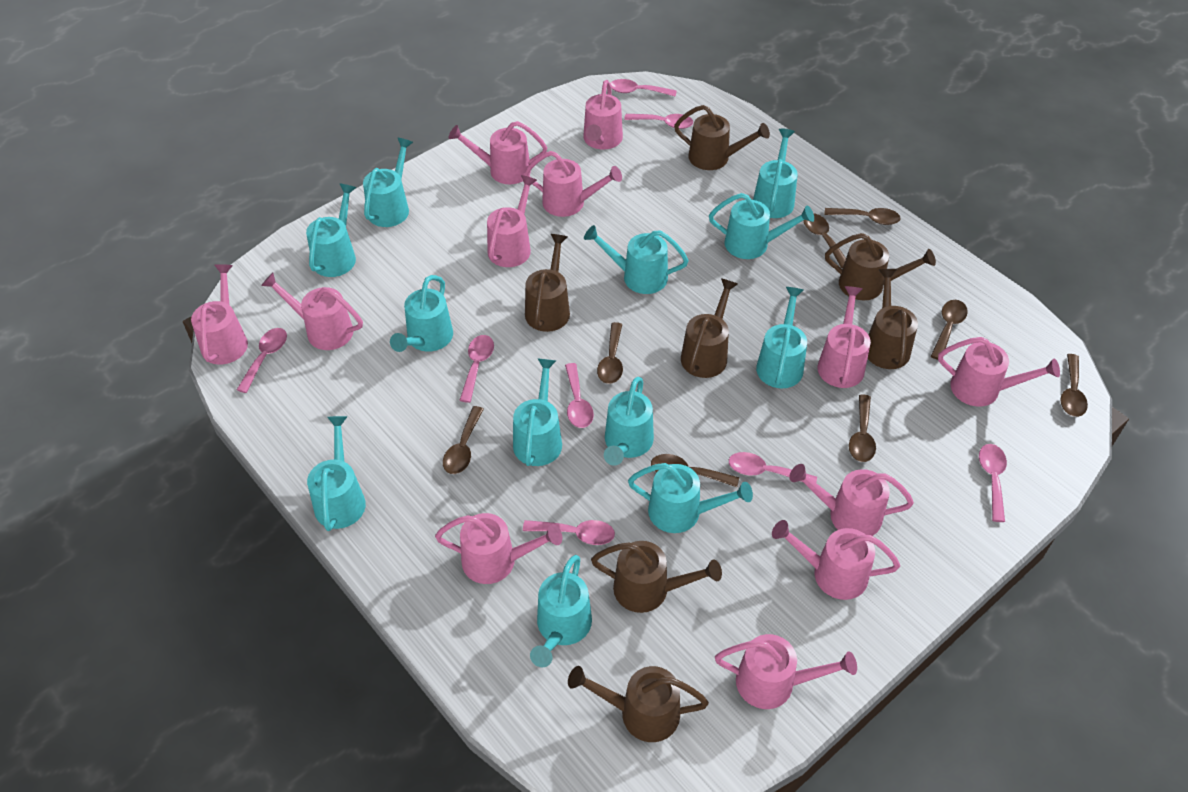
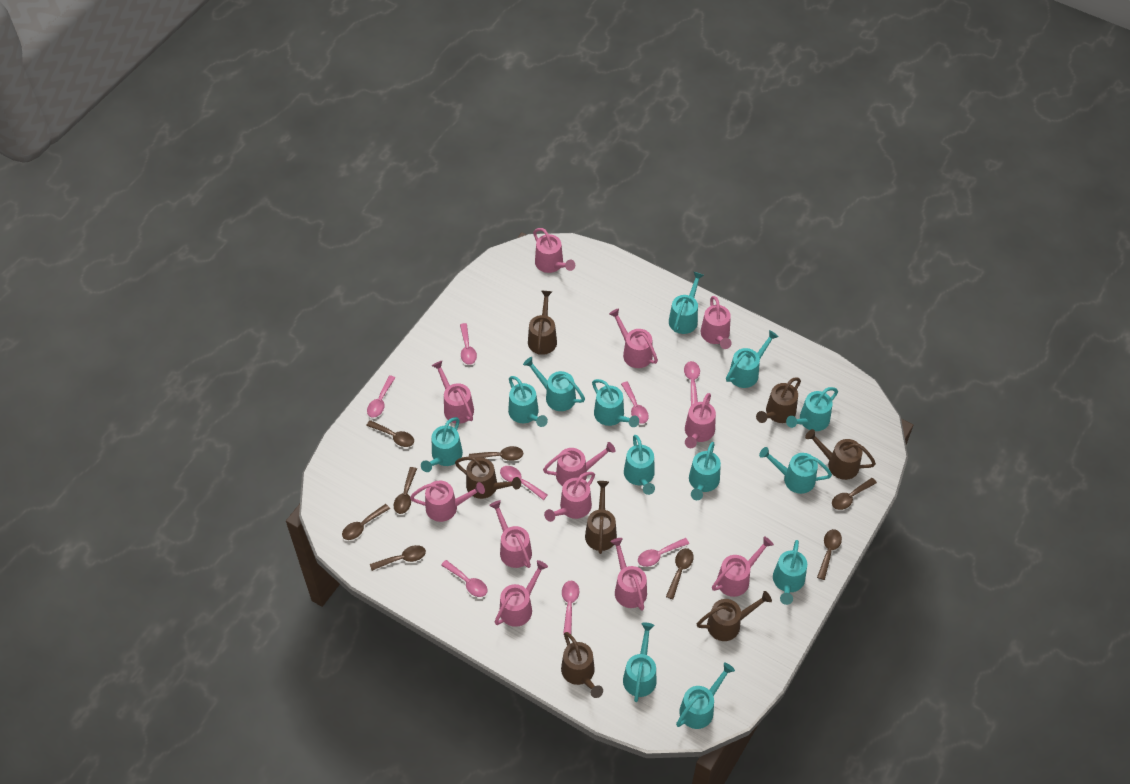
turquoise watering can: [306,184,356,277] [307,416,366,531] [363,138,413,227] [390,275,453,352] [513,358,562,466] [530,555,592,667] [584,225,689,294] [604,377,654,466] [628,463,753,533] [709,193,814,259] [753,129,797,218] [756,287,807,388] = 12 -> [421,417,463,472] [508,376,548,427] [523,357,585,411] [592,379,639,427] [623,623,657,702] [624,435,655,495] [669,272,704,334] [676,663,735,729] [689,442,721,500] [726,330,779,388] [759,447,832,494] [773,540,807,605] [786,387,838,431] = 13

